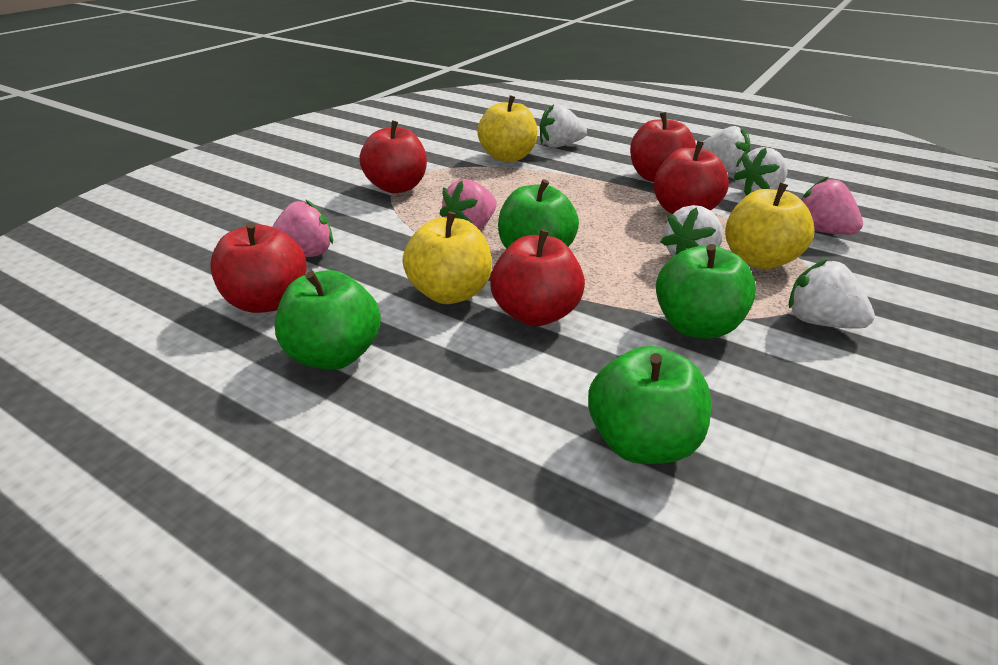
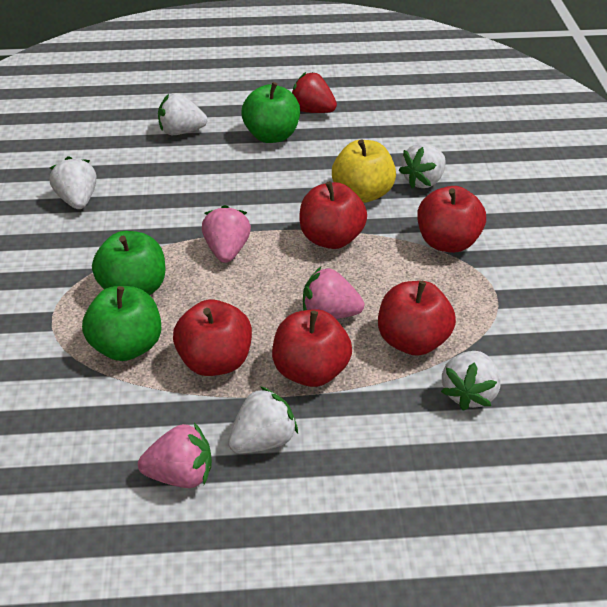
green apple: [275,270,381,370] [498,179,579,249] [588,346,711,464] [656,244,756,339] = 4 -> [82,286,162,361] [92,231,166,295] [241,82,300,143] = 3
red strawberry: none = 0 -> [292,72,337,113] = 1
yellow apple: [402,211,492,304] [477,95,538,162] [725,183,815,269] = 3 -> [332,139,396,203] = 1

